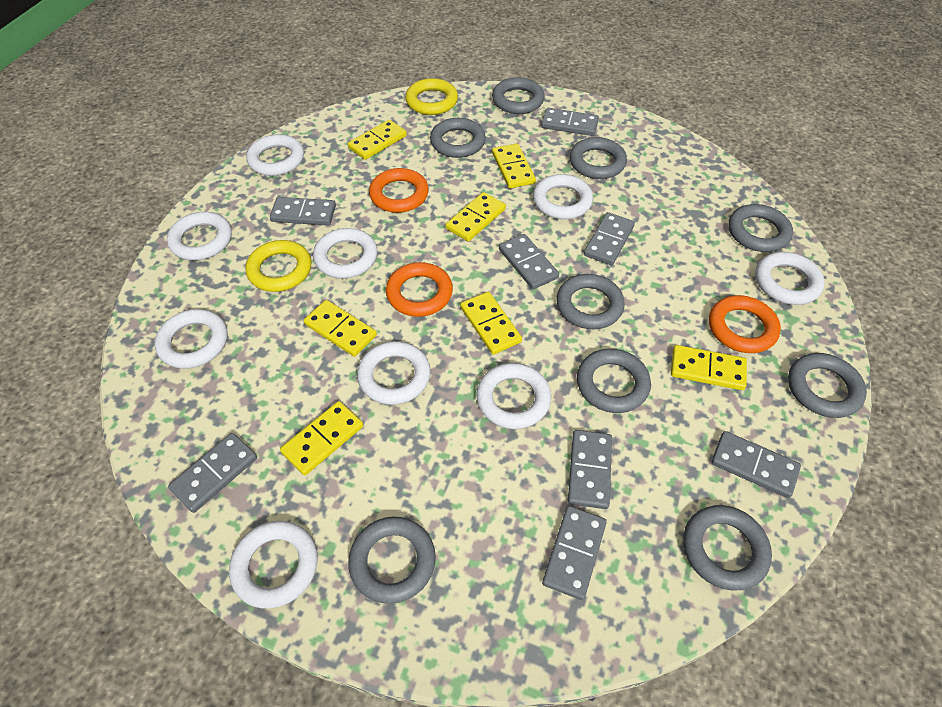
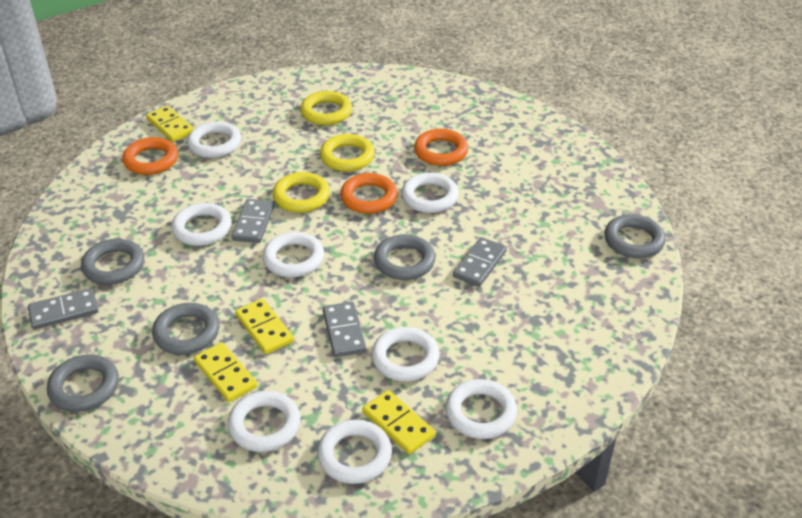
grey domino: [168,433,257,513] [270,197,336,225] [499,234,559,289] [541,108,599,136] [542,506,607,600] [568,430,612,509] [584,212,635,266] [711,431,801,498] = 8 -> [28,288,99,330] [232,199,274,243] [323,302,366,357] [453,237,507,287] = 4
grey ring: [348,517,436,604] [430,118,486,158] [492,77,545,114] [557,274,625,330] [570,137,627,179] [577,349,651,413] [683,505,772,591] [728,204,793,252] [788,353,867,418] = 9 -> [47,354,119,412] [81,239,144,285] [152,303,219,355] [374,234,436,280] [604,214,666,258] = 5
white ring: [155,309,228,369] [167,212,232,261] [229,521,318,608] [246,134,304,176] [313,228,378,279] [357,341,430,405] [476,363,551,429] [533,174,593,219] [755,252,825,305] = 9 -> [171,203,232,246] [187,121,241,158] [228,391,301,452] [263,232,324,277] [317,419,392,484] [371,327,440,382] [401,172,459,213] [445,379,517,439] = 8
yellow domino: [280,401,363,475] [304,300,377,357] [348,119,407,160] [446,192,506,242] [460,292,522,355] [492,143,536,188] [671,345,747,390] = 7 -> [146,106,194,142] [194,342,257,402] [235,298,294,354] [363,390,435,454] = 4
yellow ring: [245,240,312,292] [405,78,458,115] = 2 -> [273,172,330,213] [300,91,352,125] [320,134,375,172] = 3

